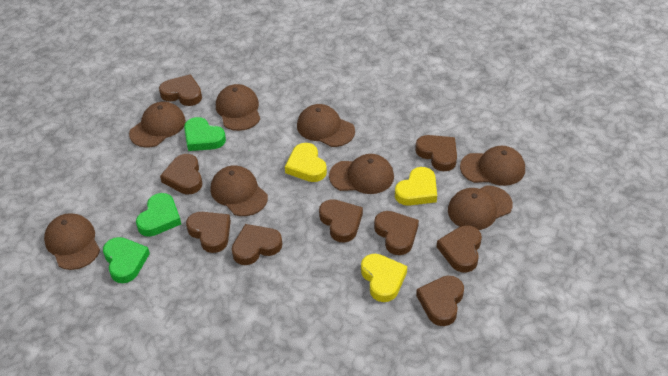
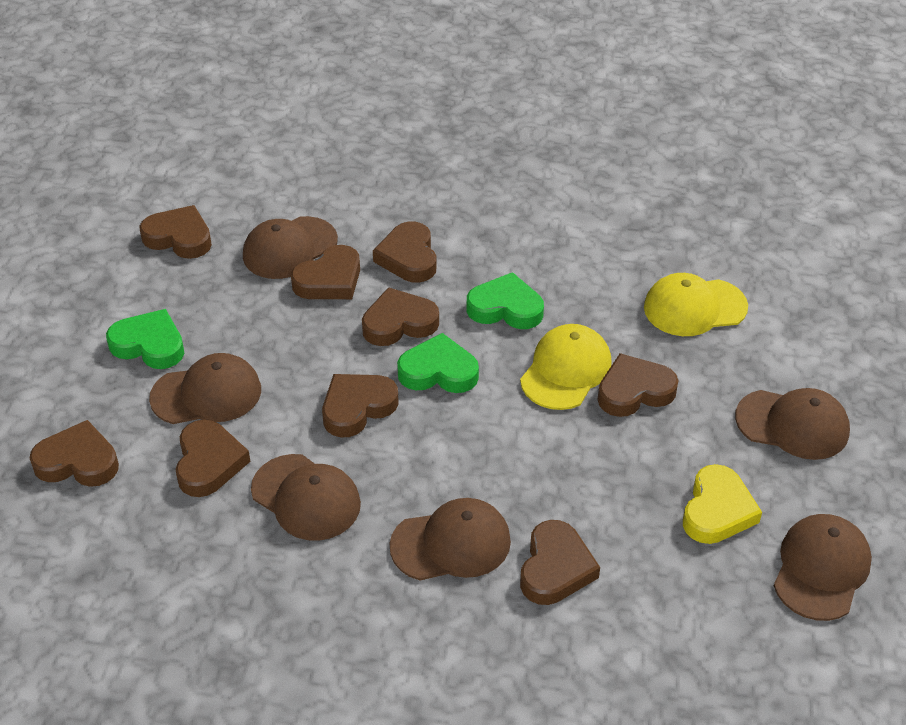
brown cap: [44,213,100,270] [129,102,186,148] [210,165,268,216] [216,84,260,131] [297,104,355,147] [329,154,394,194] [448,185,513,230] [460,146,525,186] = 8 -> [149,353,261,424] [243,216,338,279] [251,454,361,541] [390,498,511,581] [735,388,850,460] [774,514,872,621] = 6
yellow cap: none = 0 -> [520,324,612,410] [644,273,748,336] = 2
yellow heart: [285,143,327,182] [361,254,407,302] [395,167,437,206] = 3 -> [683,464,762,544] = 1

